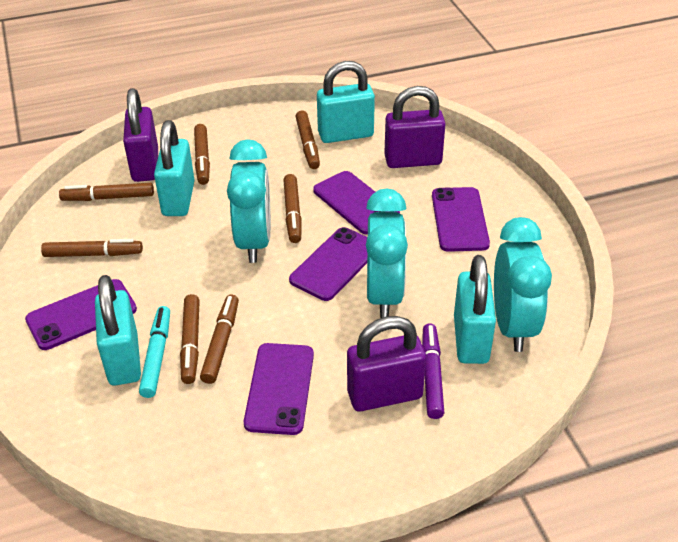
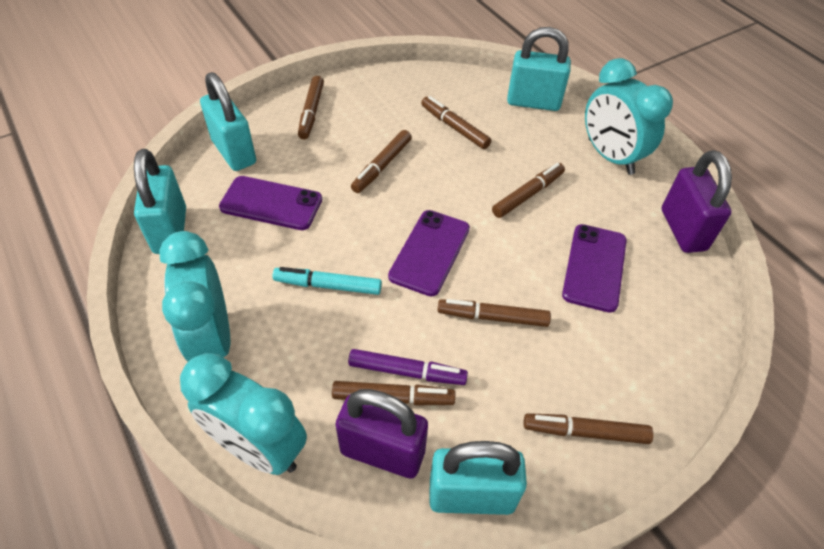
purple padlock: [123,88,158,182] [347,316,426,411] [384,86,446,168] = 3 -> [336,389,428,479] [661,150,732,253] = 2
purple phone: [25,279,137,350] [244,343,314,435] [289,227,367,301] [313,171,400,234] [432,187,490,252] = 5 -> [219,176,322,230] [388,210,470,296] [562,224,627,313] = 3

